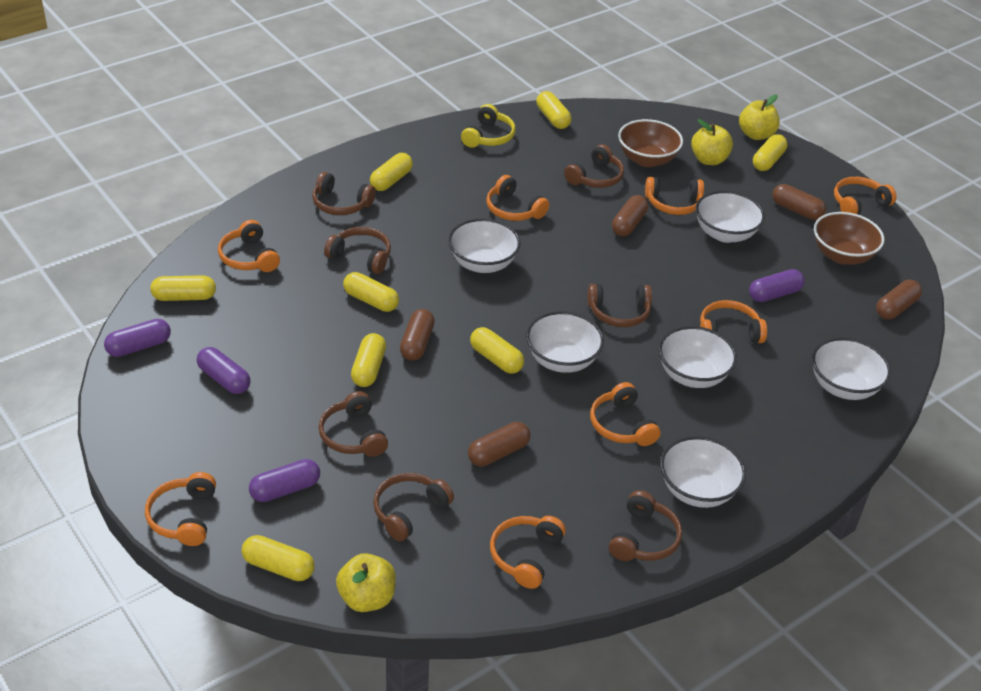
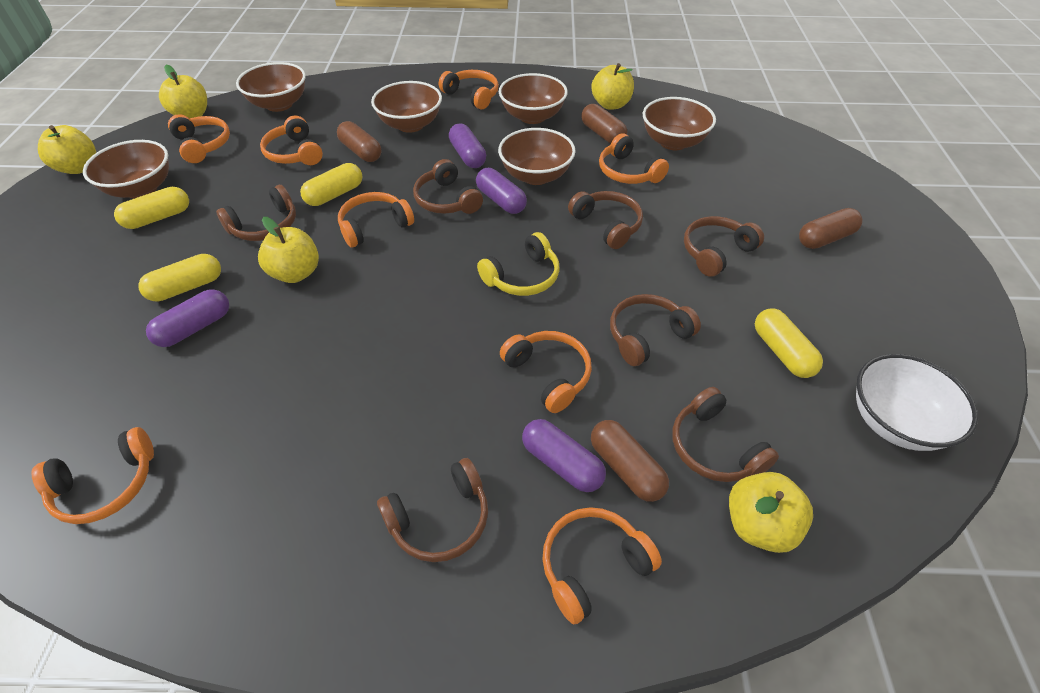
brown bowl: [618,119,683,167] [814,212,885,265] = 2 -> [83,140,169,199] [236,62,306,112] [371,81,442,133] [498,128,576,185] [499,73,568,124] [643,97,716,150] = 6
brown capsule: [400,309,435,361] [468,422,531,467] [612,195,648,236] [772,184,826,220] [876,280,922,320] = 5 -> [337,121,381,162] [581,104,627,144] [591,420,669,502] [799,208,863,249] = 4
white bowl: [448,219,521,273] [526,311,604,373] [659,326,737,388] [660,436,746,508] [696,191,765,243] [812,338,891,400] = 6 -> [856,354,978,451] = 1
yellow apple: [336,553,396,612] [691,119,733,165] [739,95,780,140] = 3 -> [38,125,96,174] [159,65,207,118] [258,217,319,283] [591,63,634,110] [729,472,813,553] = 5
yellow capsule: [150,275,216,301] [242,535,315,581] [343,272,399,312] [351,333,386,387] [370,153,413,191] [470,327,524,374] [536,91,572,129] [753,134,788,171] = 8 -> [114,187,189,229] [138,254,221,302] [300,163,362,206] [755,308,823,378] = 4

